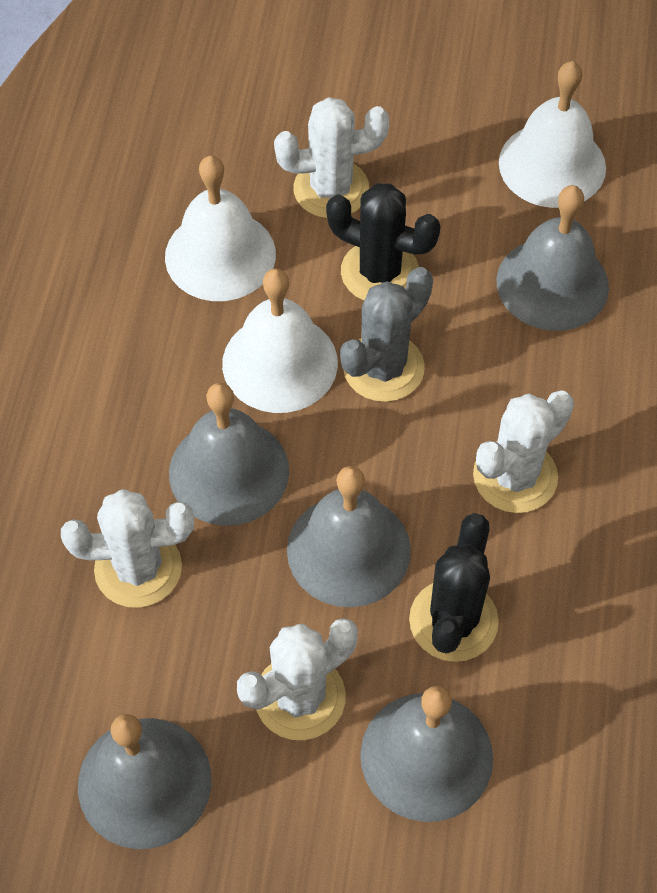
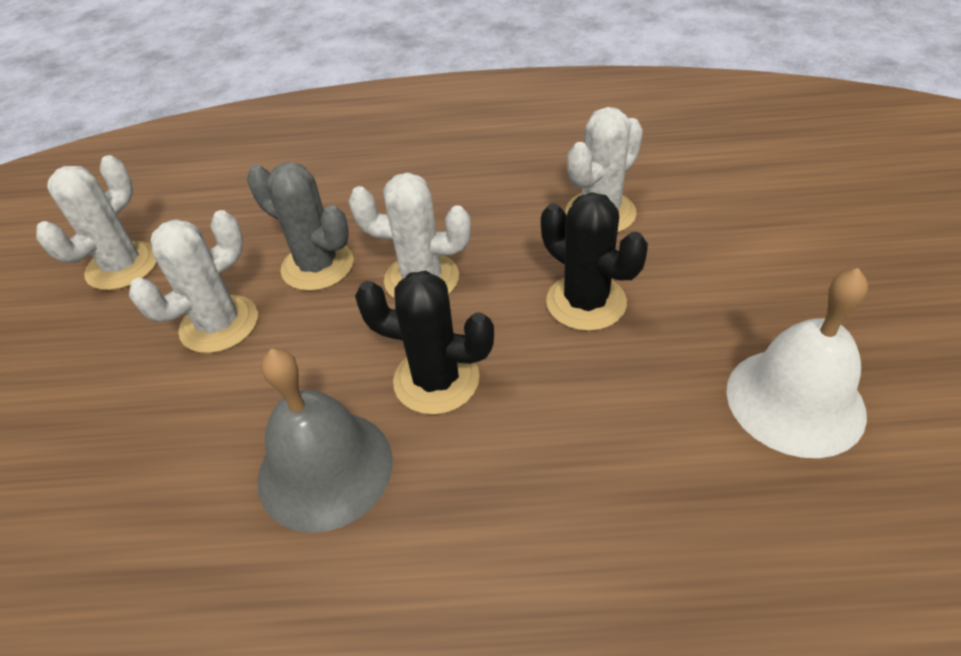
grey bell: [78,714,211,849] [169,383,289,526] [287,466,411,607] [360,686,493,822] [497,185,609,331] = 5 -> [258,349,393,533] = 1
white bell: [165,156,276,301] [222,269,338,413] [499,61,606,208] = 3 -> [726,268,868,458] = 1

